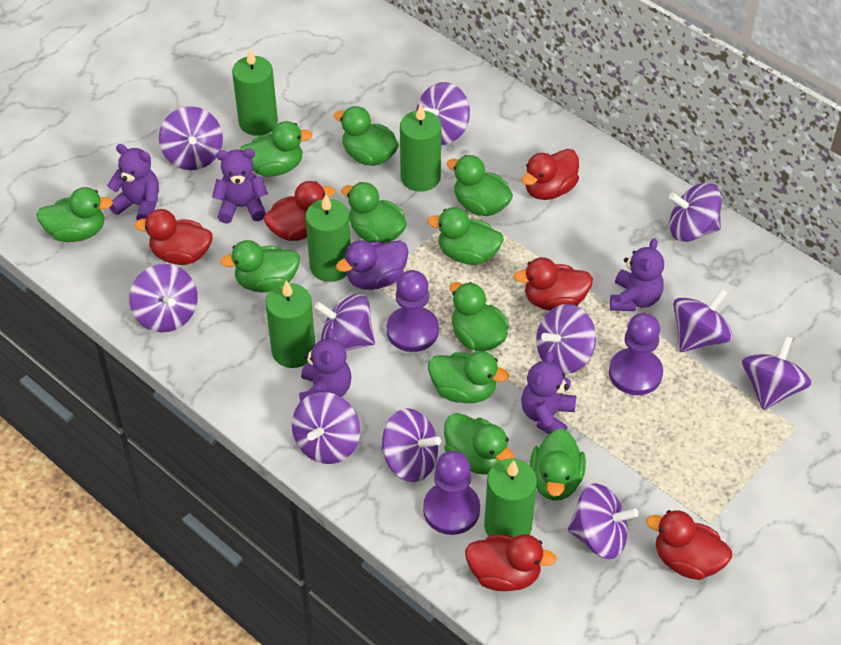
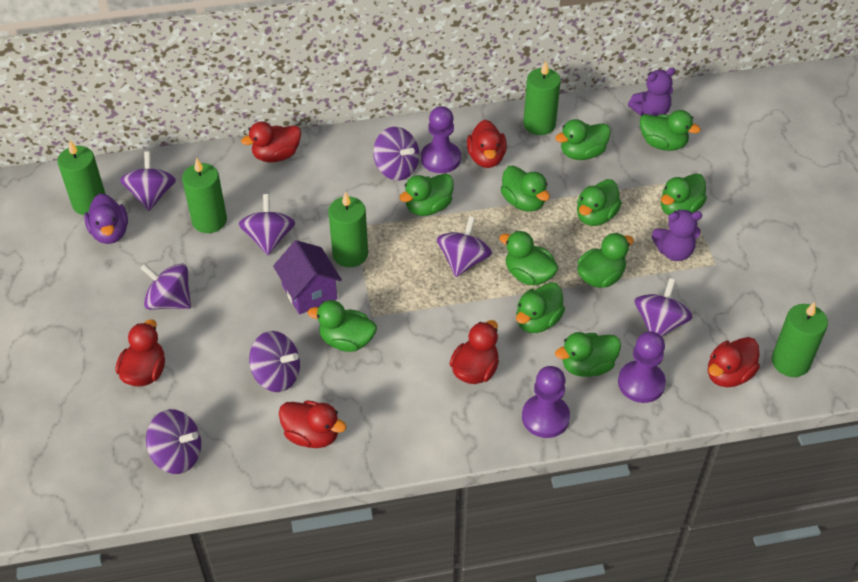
purple house: none = 0 -> [273,240,342,315] = 1
purple spinning top: [129,264,198,332] [159,106,223,170] [292,392,360,464] [314,294,375,351] [381,408,441,482] [416,82,470,145] [536,304,596,374] [568,483,639,559] [669,183,722,242] [673,288,733,352] [742,336,812,410] = 11 -> [120,151,176,211] [140,263,191,310] [146,409,201,474] [239,194,295,255] [249,331,300,392] [373,127,419,180] [437,216,492,277] [634,278,693,336] = 8
purple teddy bear: [107,144,159,220] [212,148,268,223] [299,329,351,402] [521,351,576,434] [610,238,664,311] = 5 -> [628,68,676,116] [652,209,702,261] = 2

